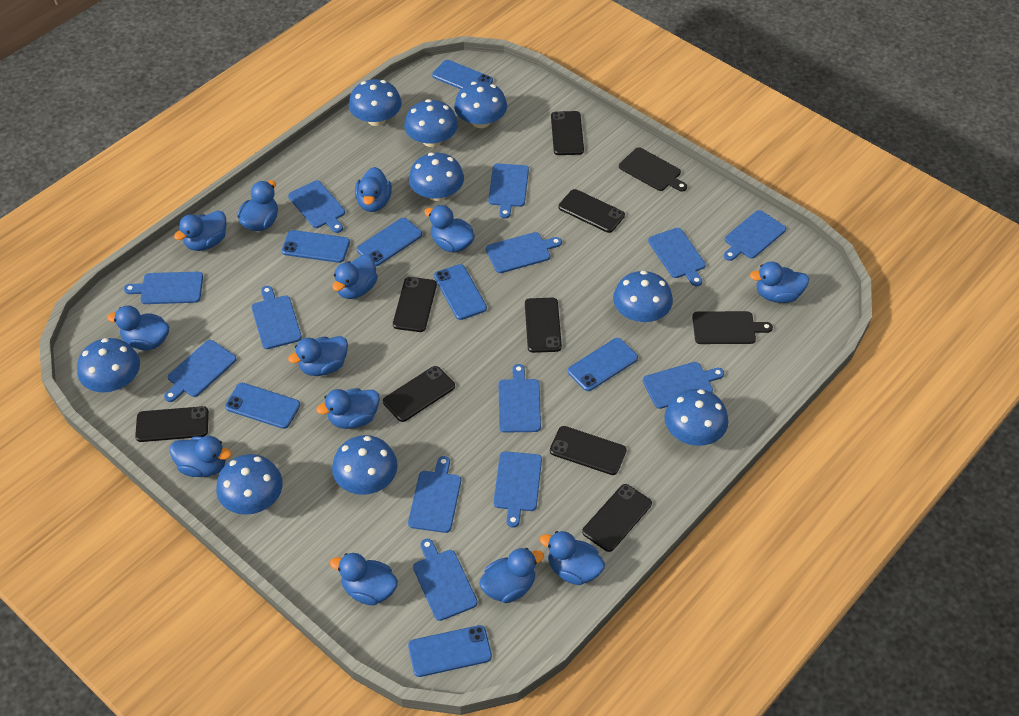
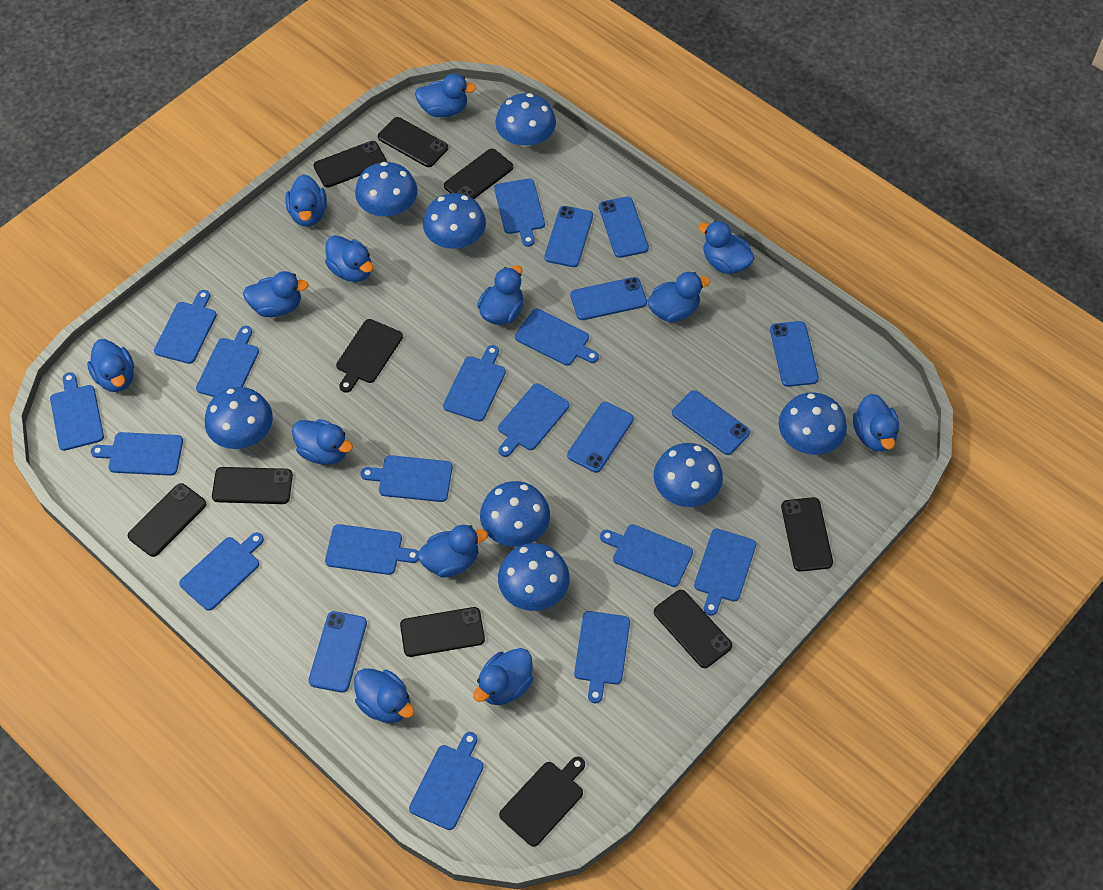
blue cutting board: [124,272,203,304] [164,340,237,402] [252,286,302,349] [288,180,345,233] [408,456,461,533] [413,539,478,621] [486,232,562,273] [488,163,529,218] [494,451,542,528] [499,364,541,433] [643,362,724,409] [648,228,706,286] [724,210,786,261] = 13 -> [50,372,104,451] [91,432,183,476] [154,290,217,364] [179,532,264,611] [196,326,259,397] [325,524,419,575] [361,455,453,502] [409,732,484,830] [443,345,506,422] [494,179,545,247] [498,383,569,457] [515,309,599,366] [574,611,630,703] [600,524,693,587] [694,528,756,616] = 15
blue mushroom: [77,338,140,392] [216,454,283,515] [332,435,398,495] [349,79,402,126] [404,99,458,147] [409,153,464,201] [454,81,507,128] [613,271,673,322] [664,389,728,446] = 9 -> [205,387,273,449] [355,162,417,216] [423,193,486,249] [480,481,550,547] [495,93,556,147] [498,543,570,611] [654,443,723,507] [779,392,847,455] = 8

